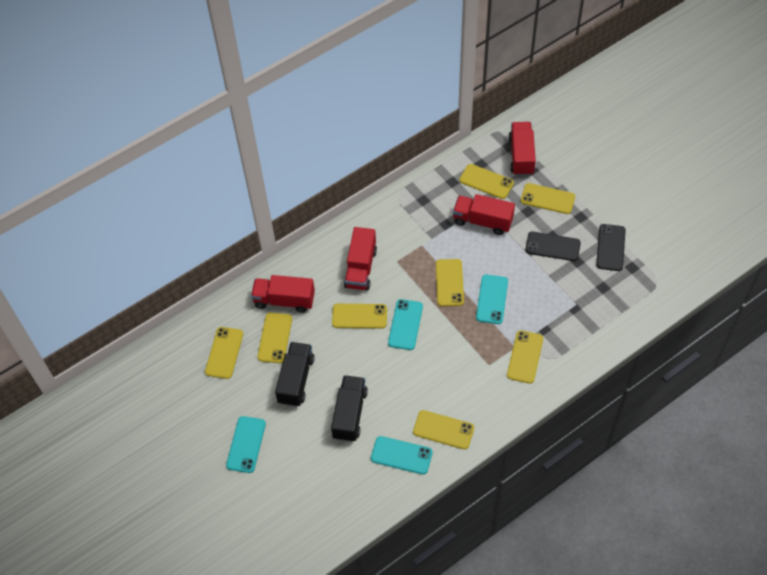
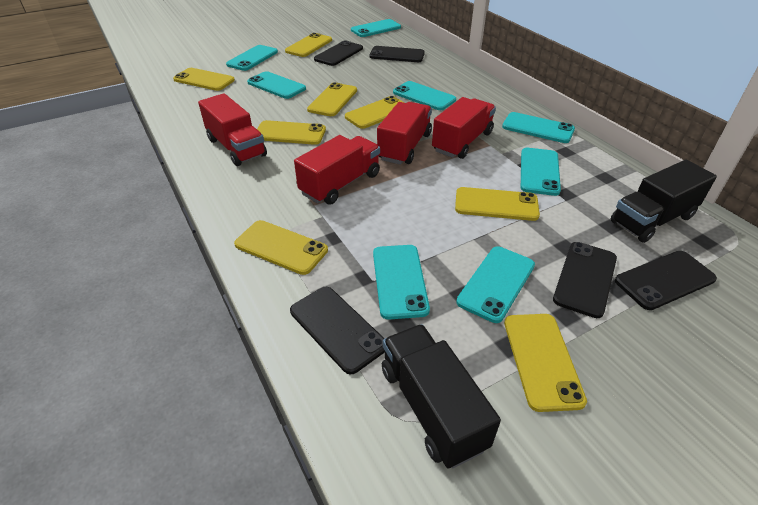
black phone: [525,232,581,261] [596,224,625,271] = 2 -> [290,287,385,374] [314,40,363,66] [369,46,425,62] [553,242,617,318] [615,251,717,310] = 5
turquoise phone: [226,416,266,473] [371,436,432,475] [388,299,423,350] [476,275,508,324] = 4 -> [226,45,278,71] [247,71,306,99] [351,19,401,37] [373,245,430,320] [393,81,456,110] [456,246,535,323] [502,112,575,143] [521,148,561,196] = 8

